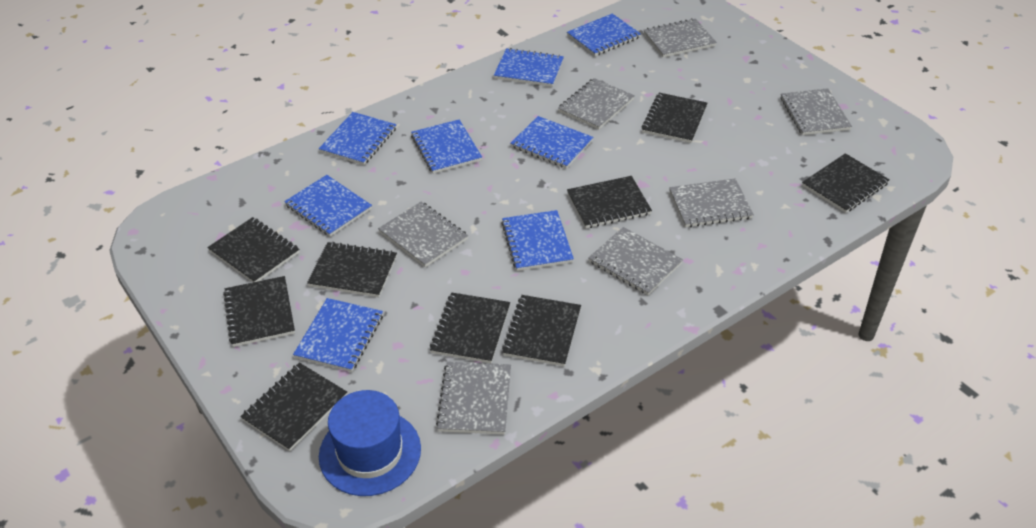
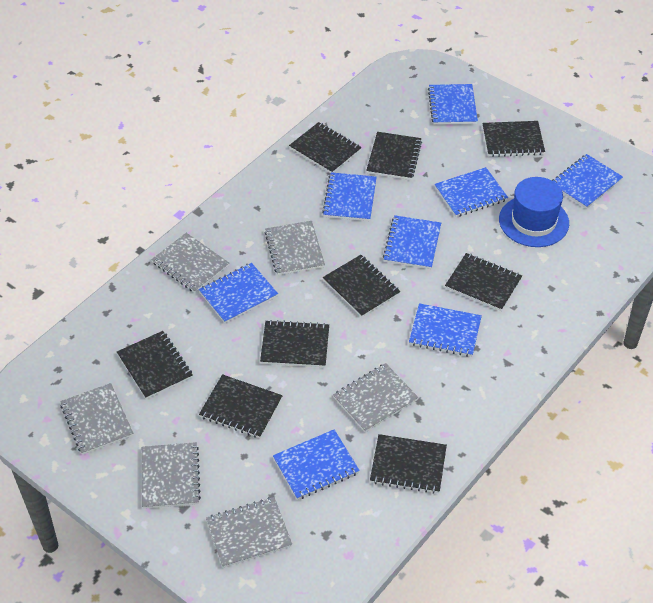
grey notebook: [378,202,468,267] [436,362,511,434] [558,78,635,129] [588,227,683,295] [644,18,717,57] [669,179,754,227] [780,88,852,135] = 7 -> [60,383,133,455] [142,442,201,509] [151,233,229,293] [206,497,292,568] [265,221,325,275] [333,363,418,432] = 6

